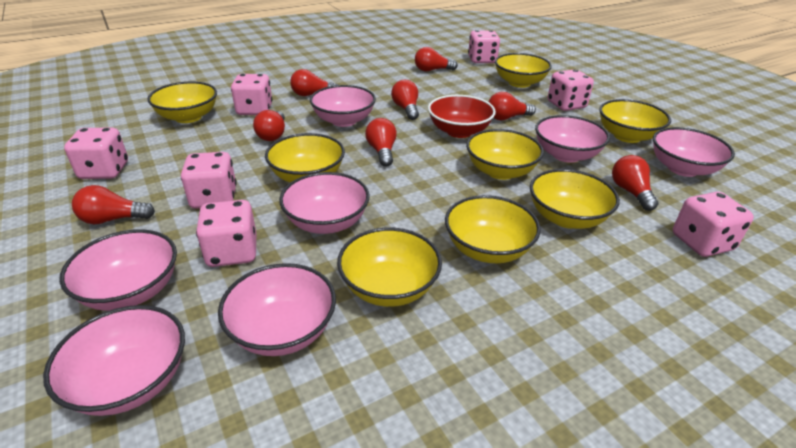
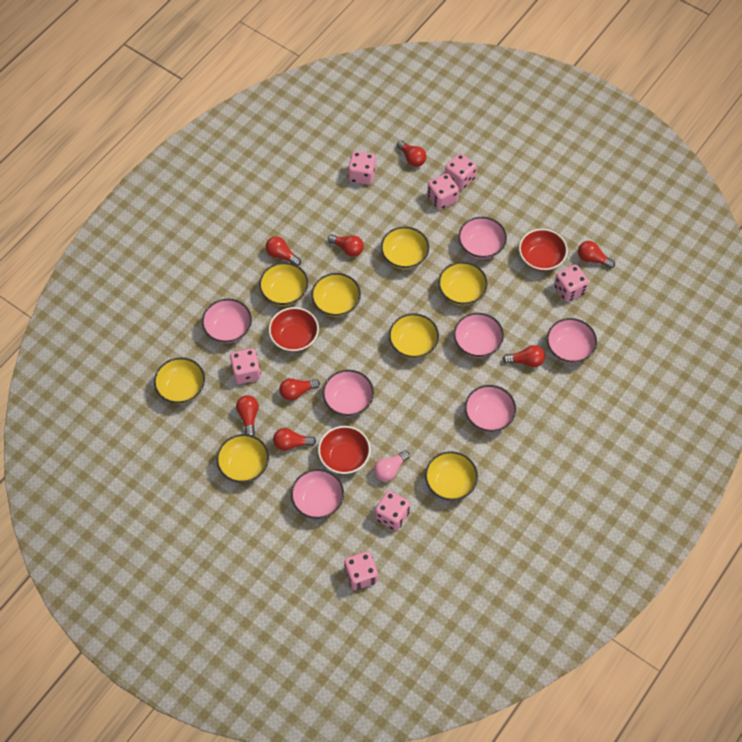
pink light bulb: none = 0 -> [374,450,410,481] = 1
red bowl: [428,95,496,138] = 1 -> [269,307,319,352] [318,426,371,474] [519,229,568,271] = 3

